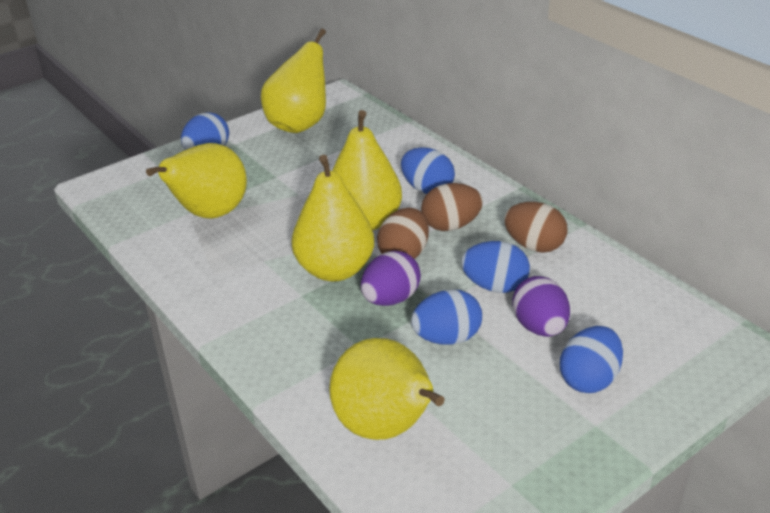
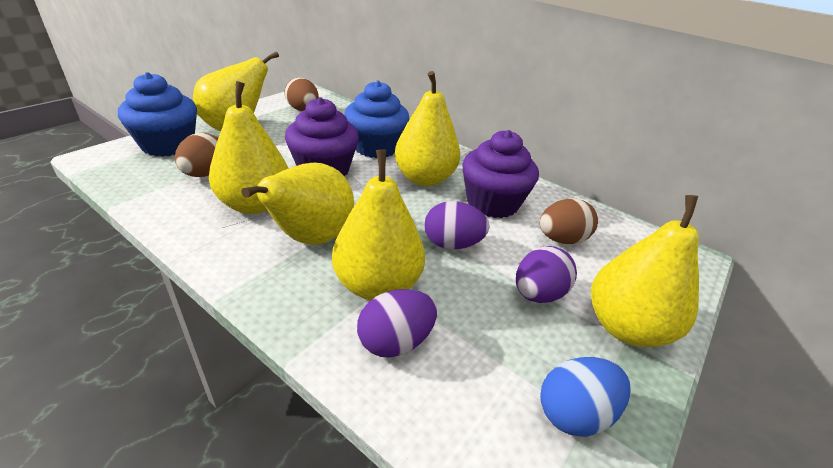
blue cupcake: none = 0 -> [118,72,197,157] [344,80,409,158] = 2
blue egg: [181,112,229,150] [401,147,455,194] [411,289,482,345] [461,241,530,293] [560,326,623,393] = 5 -> [540,357,630,437] = 1
purple cupcake: none = 0 -> [285,97,359,176] [462,130,539,218] = 2
purple egg: [361,251,421,306] [512,276,570,337] = 2 -> [357,289,437,358] [424,201,489,249] [516,246,577,303] = 3
yellow pear: [146,143,247,219] [261,28,326,133] [292,155,374,282] [329,338,445,440] [332,110,402,231] = 5 -> [193,51,279,131] [209,81,289,214] [241,163,354,245] [332,150,425,301] [395,71,460,187] [591,195,699,347] = 6

